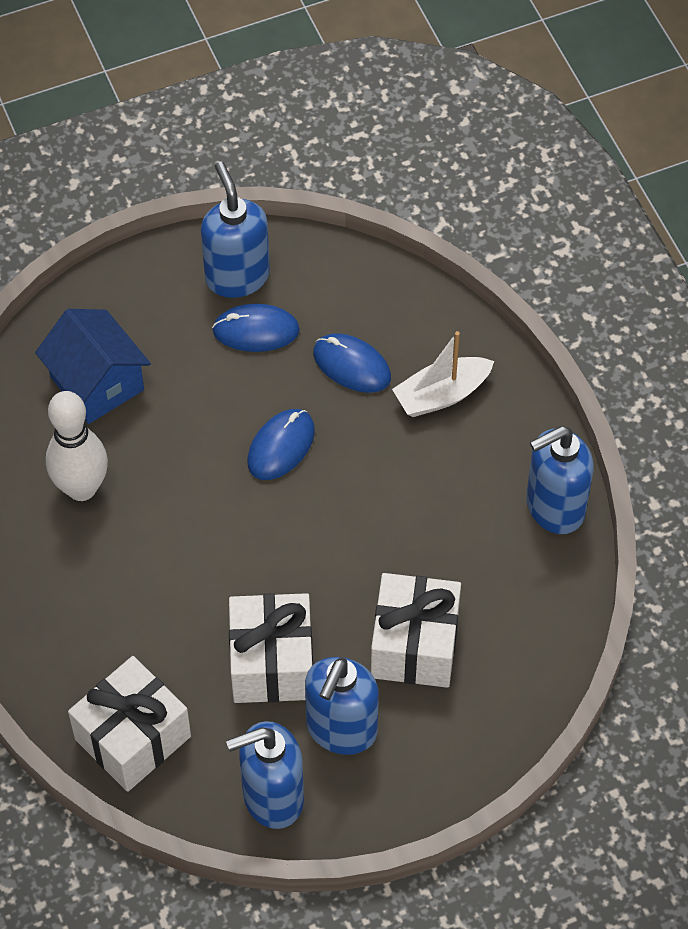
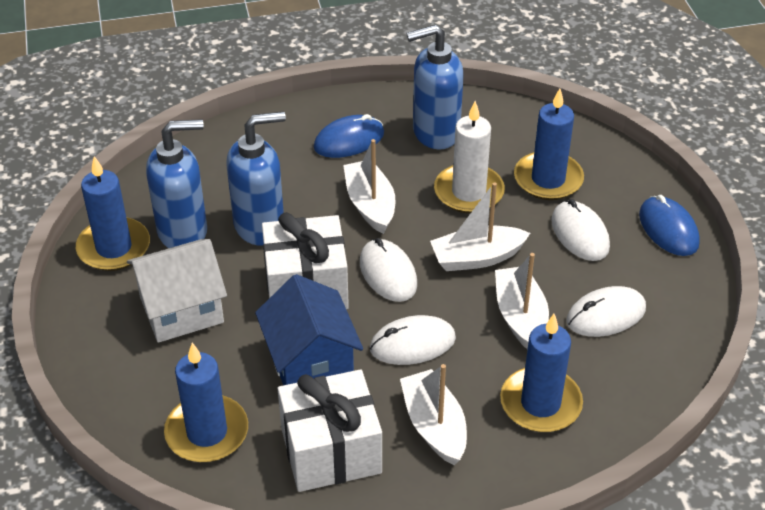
blue candle: none = 0 -> [76,156,150,271] [164,343,248,462] [500,314,583,432] [514,88,584,200] = 4
blue mouse: [212,304,300,352] [247,409,315,480] [313,333,391,393] = 3 -> [314,114,384,158] [639,195,700,256] = 2
blue soap dispenser: [201,161,270,298] [226,721,304,829] [305,657,379,755] [526,426,594,534] = 4 -> [146,119,207,248] [227,111,286,246] [406,24,463,150] = 3
white boat: [392,331,494,417] = 1 -> [343,139,395,234] [400,364,467,465] [430,182,530,271] [495,253,549,349] = 4
white bowling pin: [46,391,108,501] = 1 -> none = 0
white candle: none = 0 -> [434,101,505,213] = 1
white gift: [68,656,191,792] [229,593,313,703] [371,573,461,688] = 3 -> [262,212,349,309] [278,369,382,492] = 2
white house: none = 0 -> [127,239,227,343] = 1
white mouse: none = 0 -> [360,238,417,302] [370,315,456,365] [551,199,610,261] [566,286,646,337] = 4

